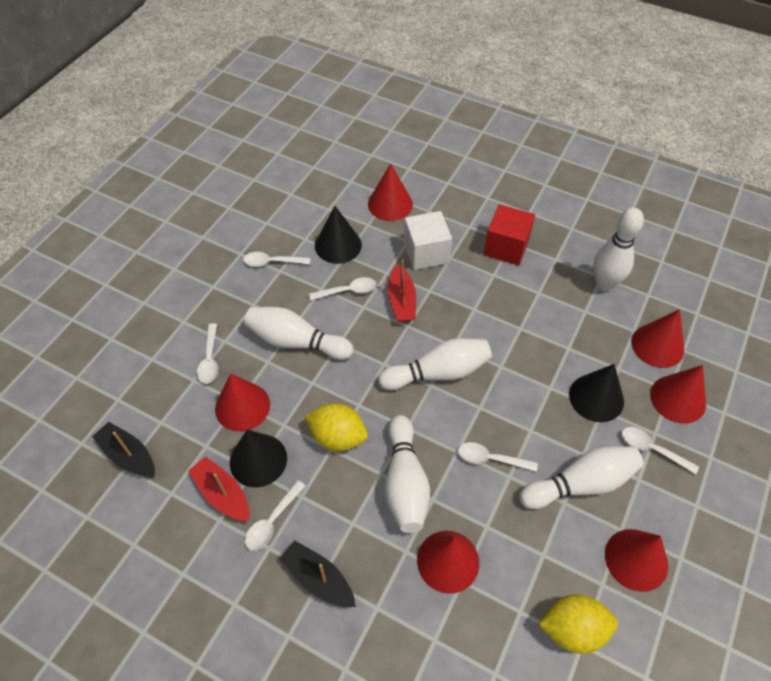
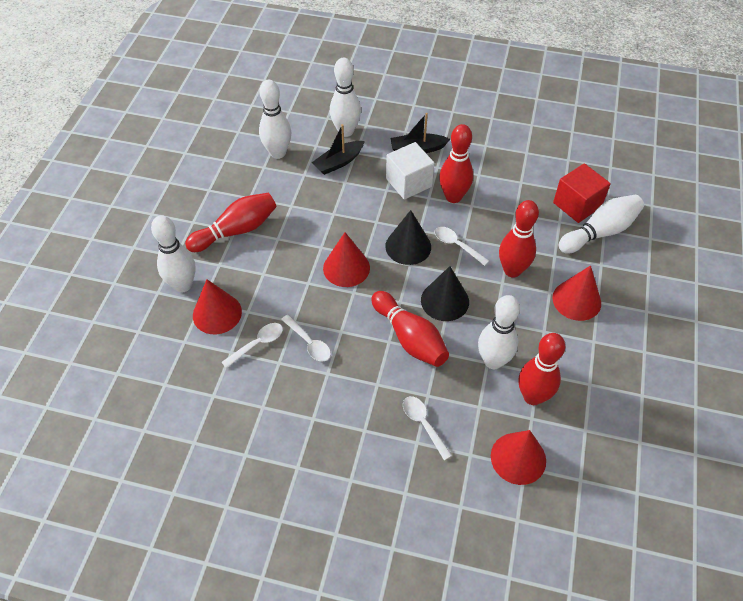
black cone: [230,430,287,488] [315,206,362,264] [569,364,624,422] = 3 -> [385,210,431,265] [421,266,469,321] = 2
red boat: [188,457,249,521] [388,259,416,322] = 2 -> none = 0
red bowling pin: none = 0 -> [185,193,277,252] [371,291,449,367] [439,124,473,203] [499,200,539,278] [519,333,565,405] = 5
red cone: [215,373,270,432] [368,163,413,221] [417,531,479,594] [605,529,668,592] [632,309,684,368] [650,365,706,424] = 6 -> [193,279,242,334] [323,232,370,287] [491,430,546,485] [552,265,601,321] = 4
white spoon: [197,323,218,384] [243,252,310,267] [245,480,305,551] [309,277,376,301] [458,442,538,472] [621,427,699,475] = 6 -> [221,323,283,368] [281,315,331,362] [403,396,452,460] [435,227,489,266] = 4
yellow lemon: [305,403,368,451] [538,594,618,654] = 2 -> none = 0

